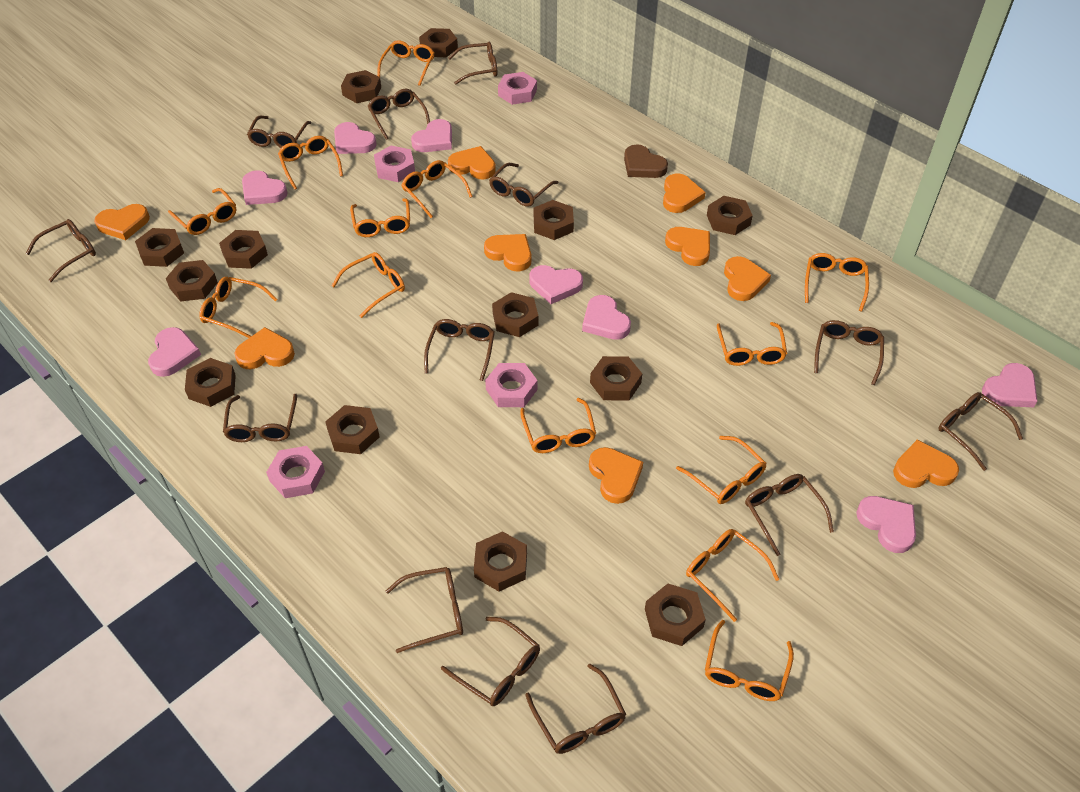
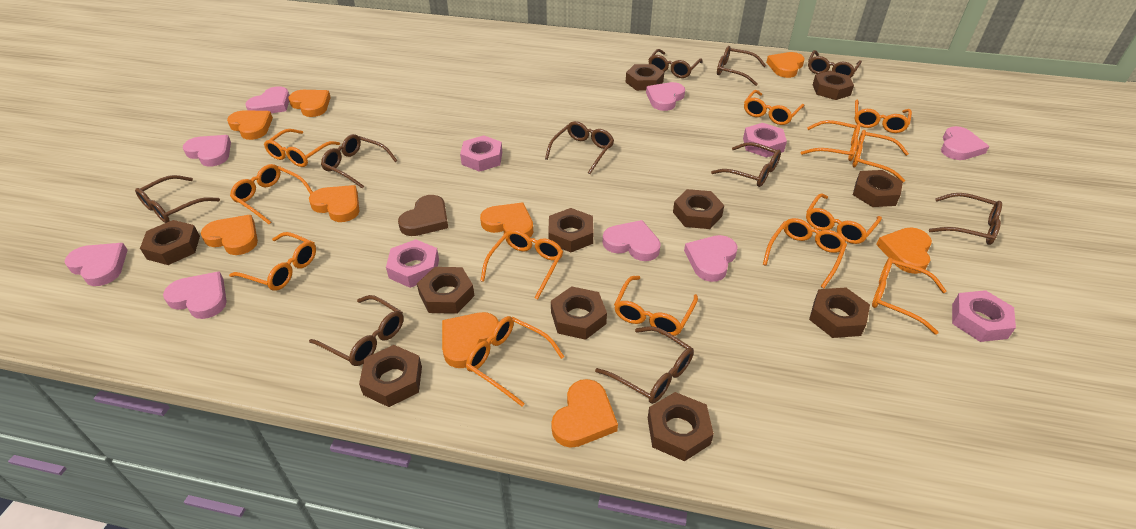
brown glasses: [26,219,96,282] [223,394,297,442] [247,116,311,148] [368,89,430,140] [386,567,463,653] [424,319,495,381] [441,617,540,706] [448,41,497,84] [489,163,558,207] [525,663,626,754] [745,474,834,556] [814,320,884,385] [938,392,1023,471] = 13 -> [135,175,220,223] [309,295,404,366] [321,134,397,189] [545,121,614,174] [595,326,694,404] [648,49,703,78] [711,142,781,187] [717,46,766,86] [808,50,862,78] [929,193,1002,245] = 10
brown nut: [135,228,184,267] [166,260,218,302] [185,358,236,407] [219,230,268,269] [325,405,380,454] [341,70,381,103] [419,28,458,57] [474,531,527,592] [492,292,538,337] [534,200,574,240] [590,356,642,400] [645,584,706,646] [707,196,753,235] = 13 -> [140,220,200,265] [359,345,422,407] [417,267,475,314] [548,208,594,252] [551,286,607,340] [626,64,664,91] [648,392,714,461] [673,189,724,229] [809,288,870,338] [813,71,854,100] [853,170,903,207] = 11

